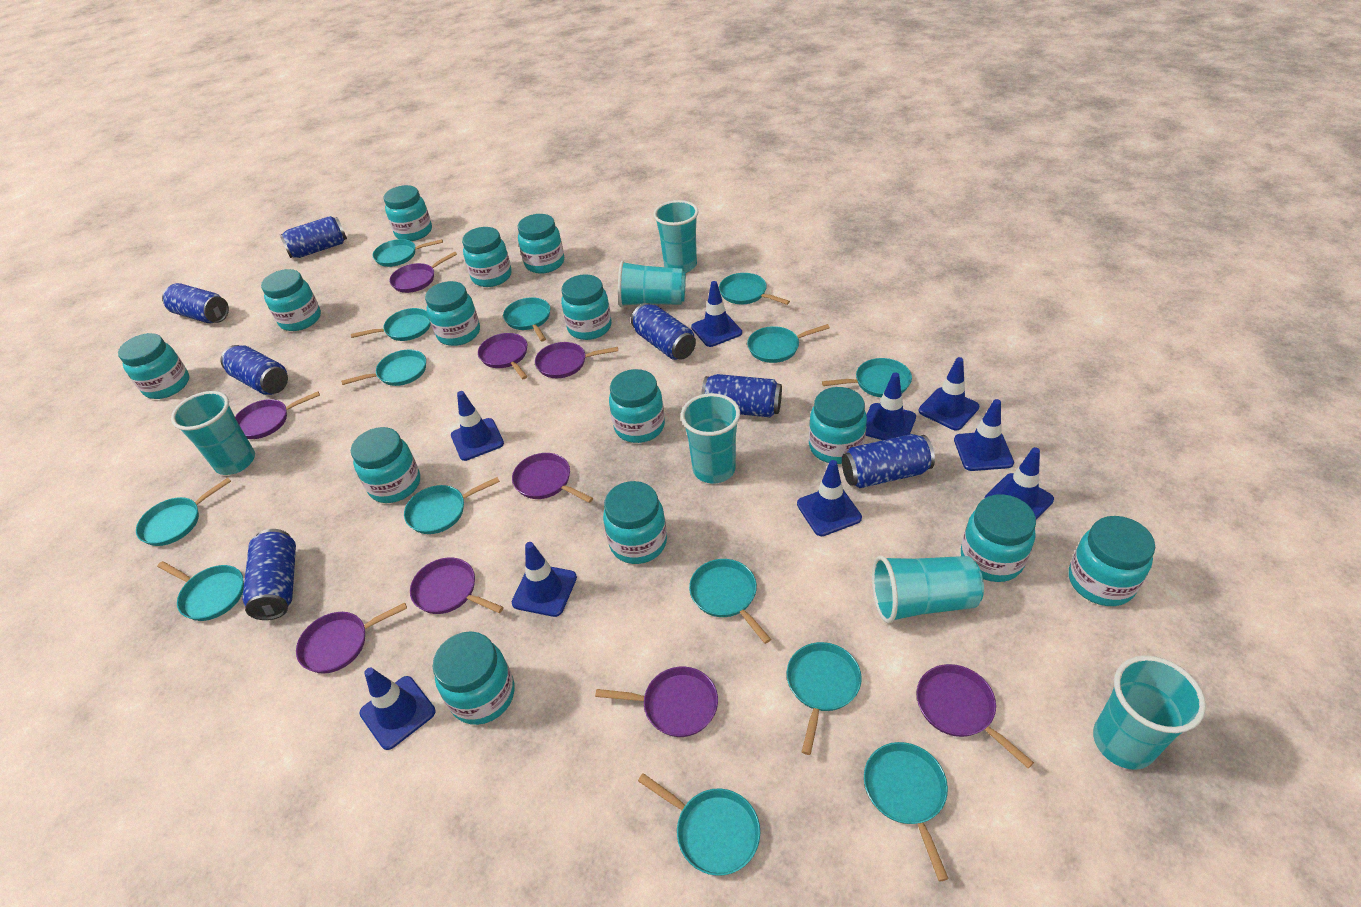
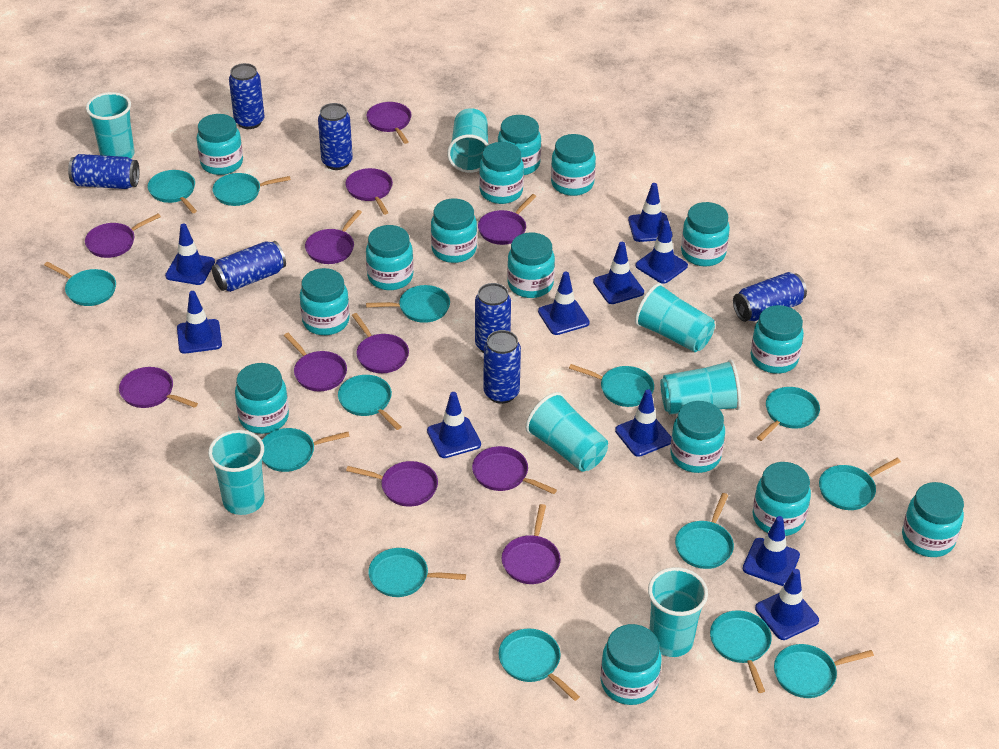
blue traffic cone: [360,668,436,750] [451,391,504,461] [512,542,577,617] [691,281,742,347] [797,460,862,536] [865,373,916,440] [919,357,980,430] [954,399,1014,471] [984,447,1054,520] = 9 -> [165,223,215,285] [177,291,222,354] [427,392,481,458] [538,272,590,335] [593,242,644,304] [615,389,671,457] [628,183,673,242] [636,220,688,284] [743,516,800,586] [755,569,819,640] = 10
purple pan: [235,392,320,439] [296,602,407,674] [389,252,457,293] [410,558,504,614] [478,333,528,379] [512,453,593,503] [535,342,618,378] [595,666,718,737] [917,664,1034,768] = 9 -> [85,214,161,258] [119,367,198,408] [284,333,347,391] [305,210,362,264] [346,168,393,215] [346,461,438,507] [352,313,409,373] [367,102,411,144] [472,446,557,494] [478,194,537,245] [502,504,560,584] = 11
turquoise cup: [171,391,255,475] [618,261,686,307] [654,200,698,273] [681,393,740,483] [872,555,984,624] [1093,655,1206,770] = 6 -> [86,92,135,158] [208,430,264,515] [447,108,489,173] [525,392,608,472] [635,283,715,352] [648,567,708,657] [660,359,741,414] = 7
turquoise jar: [118,333,189,399] [261,269,321,331] [351,427,420,503] [384,185,432,241] [425,281,480,346] [433,631,514,725] [462,227,512,287] [517,214,564,274] [561,274,611,340] [603,481,667,564] [609,369,665,443] [809,387,867,464] [961,494,1036,582] [1069,516,1155,606] = 14 -> [197,114,243,175] [235,363,289,434] [300,268,350,335] [366,225,414,290] [431,199,477,263] [479,142,524,204] [498,115,541,175] [507,232,555,298] [551,134,596,196] [600,624,662,705] [670,401,725,473] [681,202,730,266] [751,305,804,374] [753,462,811,536] [902,482,964,557] = 15

